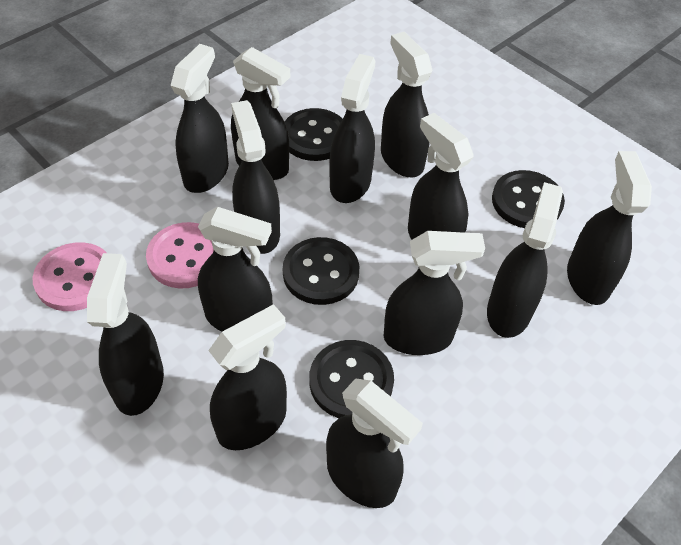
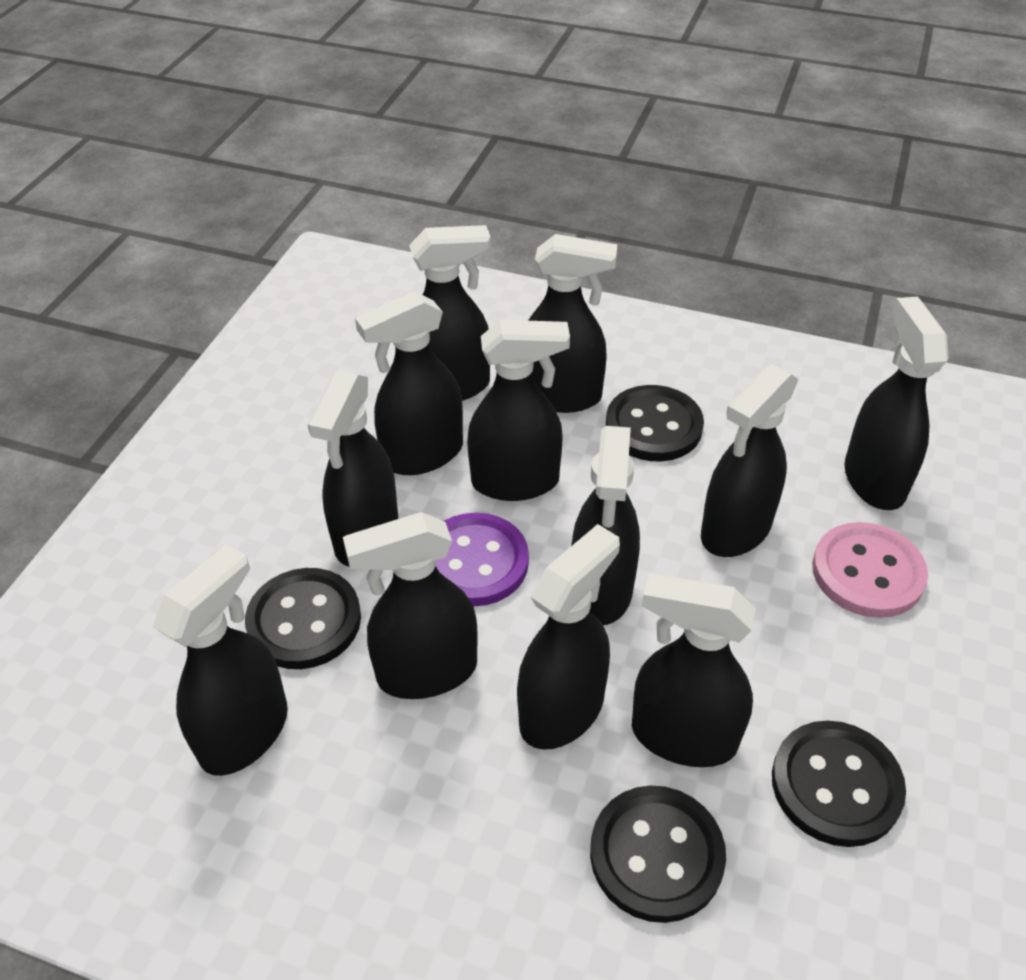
black spray bottle: [87,253,164,416] [170,44,229,193] [198,207,273,331] [208,304,287,450] [231,47,290,180] [231,100,280,254] [326,378,423,508] [329,54,375,203] [381,32,433,177] [383,231,485,355] [408,113,474,240] [487,182,563,338] [567,151,652,305] = 13 -> [153,544,288,776] [307,371,398,567] [343,512,478,699] [355,291,463,475] [409,225,491,401] [467,320,570,501] [517,524,620,750] [528,234,618,413] [571,426,640,625] [632,573,756,767] [701,364,799,557] [844,296,948,510] = 12
pink button: [32,242,107,311] [146,222,214,288] = 2 -> [812,522,928,618] = 1
purple button: none = 0 -> [436,513,529,606] = 1

